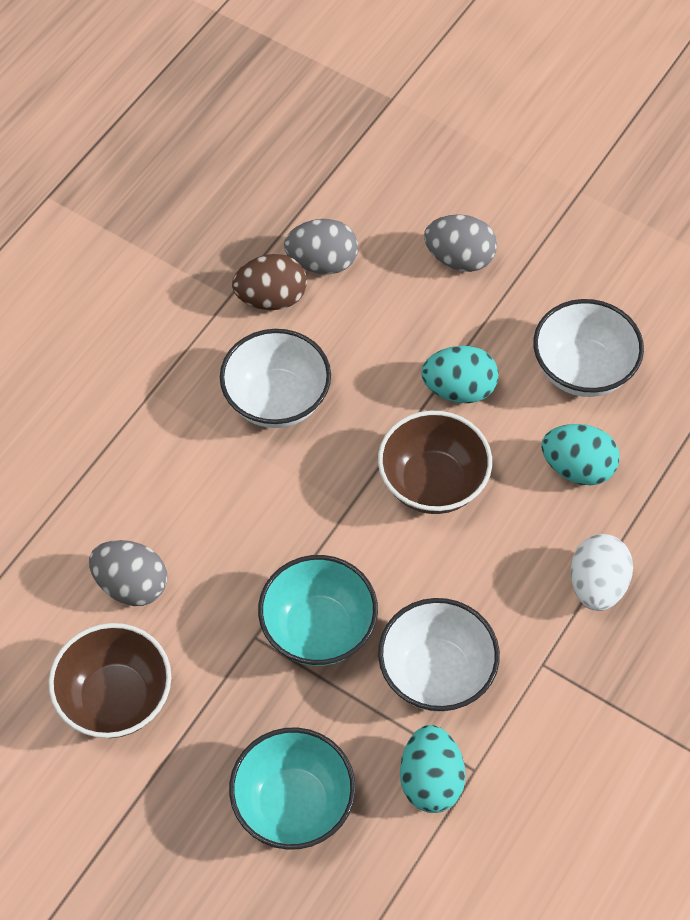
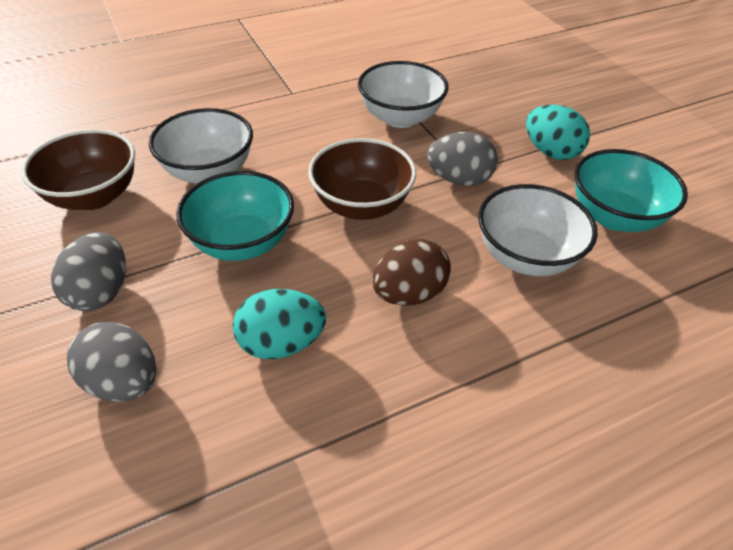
turquoise egg: [400,725,466,813] [421,346,498,403] [541,424,620,485] = 3 -> [233,289,326,359] [526,105,590,160] = 2
white egg: [570,534,633,611] = 1 -> none = 0

